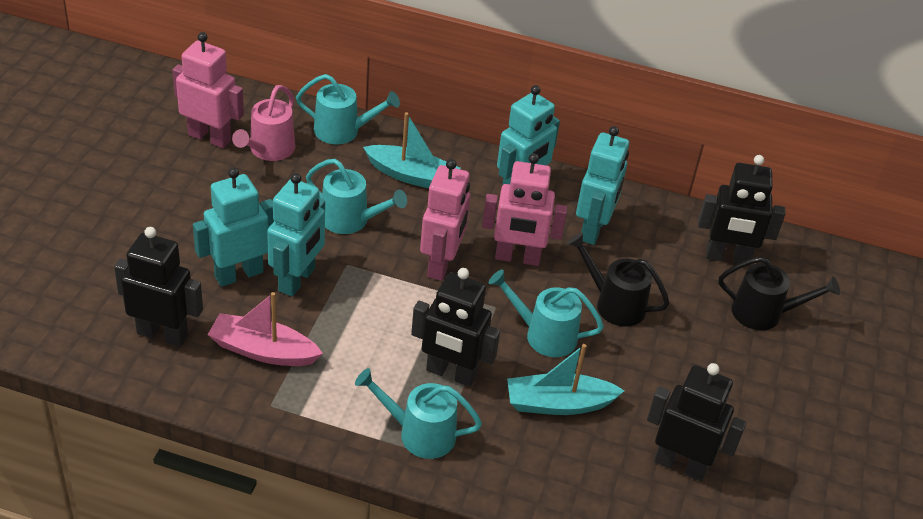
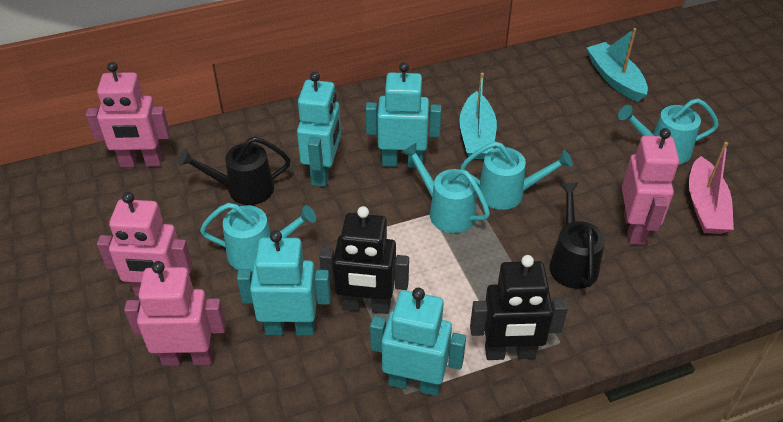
black robot: [114,227,203,347] [411,268,500,387] [647,363,746,481] [698,155,786,266] = 4 -> [319,206,409,314] [470,255,568,360] = 2
pink robot: [172,32,244,148] [420,159,471,281] [482,153,567,266] = 3 -> [86,62,170,167] [97,192,193,296] [124,261,226,366] [622,128,679,245] = 4
pink watering can: [232,85,295,161] = 1 -> none = 0

